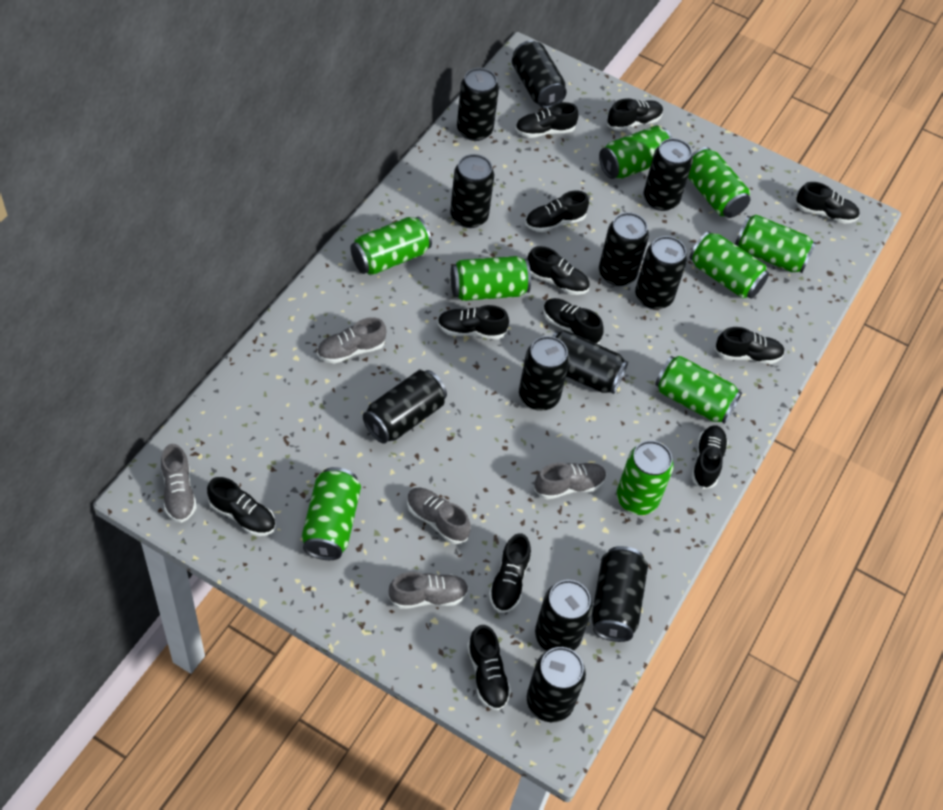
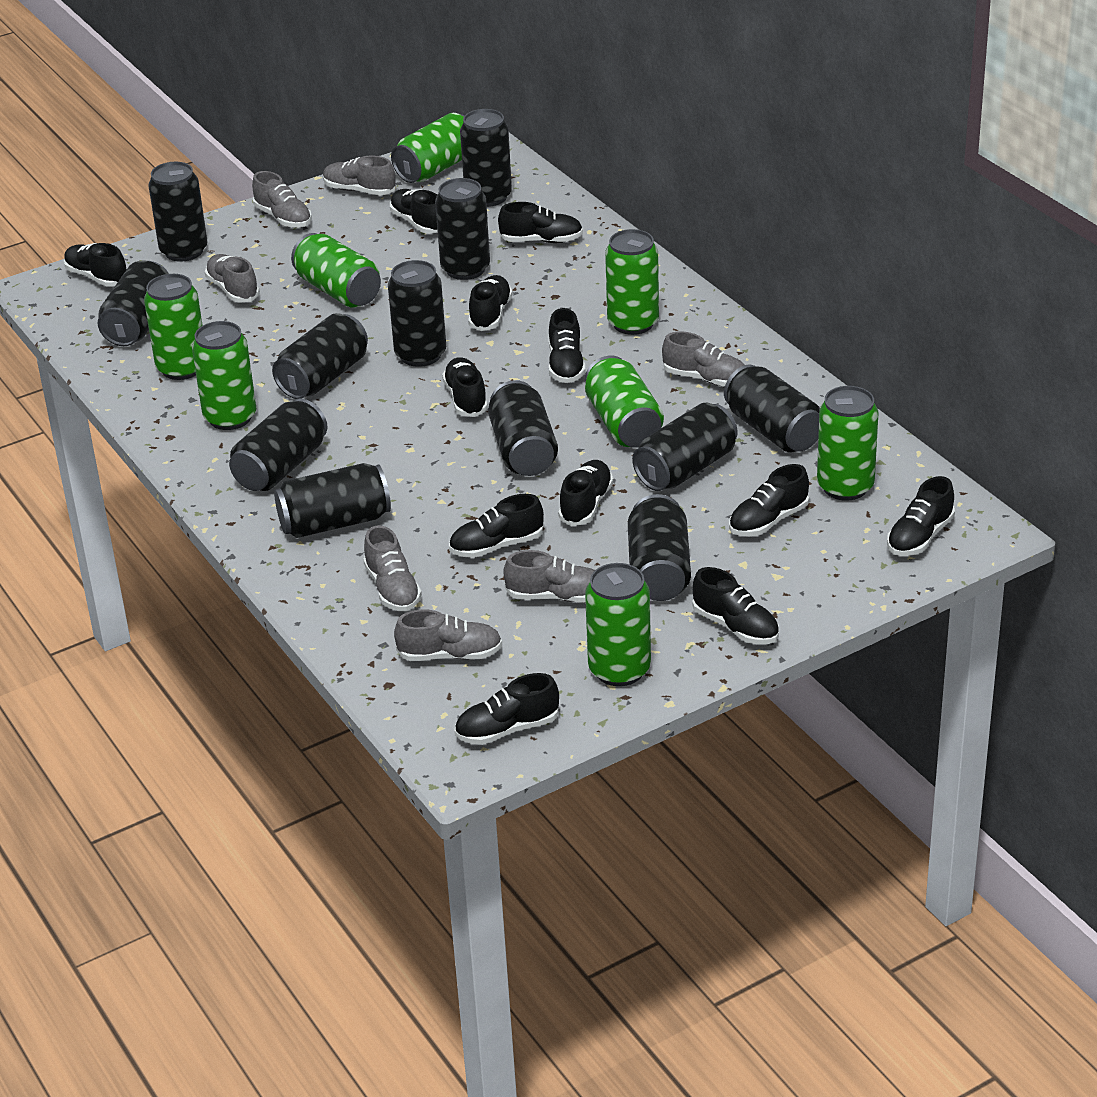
green can: [302,467,361,560] [350,217,432,275] [451,256,531,301] [599,126,672,179] [617,440,674,515] [655,356,742,424] [688,147,750,218] [690,231,769,299] [735,214,816,273] = 9 -> [144,274,203,380] [192,321,256,430] [291,233,381,308] [391,113,465,183] [585,355,664,448] [585,563,651,686] [605,229,659,335] [817,386,878,501] = 8
grey shoe: [161,444,197,523] [317,317,386,363] [388,572,469,609] [407,487,471,544] [534,463,606,500] = 5 -> [205,254,260,303] [252,171,312,228] [323,156,396,195] [363,525,422,611] [394,610,502,661] [504,550,595,602] [662,331,745,387] = 7

